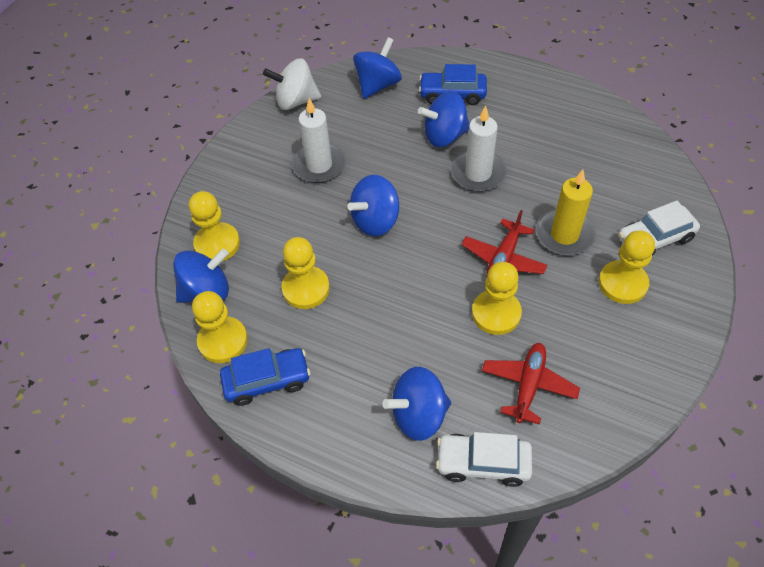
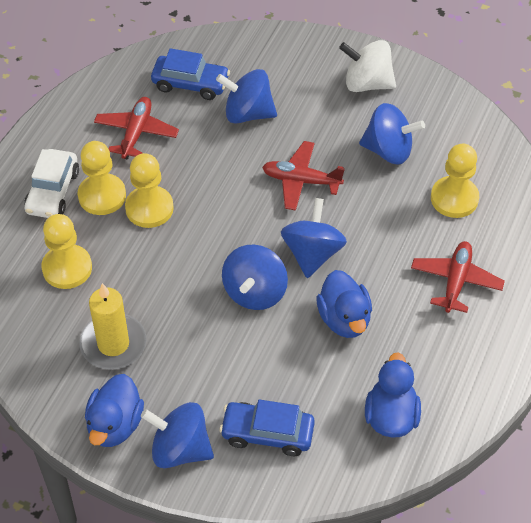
blue duck: none = 0 -> [85,374,144,447] [316,270,372,338] [365,352,421,437] = 3
red plane: [462,210,548,277] [482,343,580,425] = 2 -> [94,97,179,159] [262,141,345,211] [411,241,505,313] = 3
white candle: [292,98,346,183] [451,105,507,192] = 2 -> none = 0
white car: [436,432,532,487] [618,201,700,256] = 2 -> [24,149,79,218] = 1
yellow pawn: [189,191,240,261] [192,291,248,363] [282,237,330,309] [472,262,522,335] [599,230,655,304] = 5 -> [41,214,92,289] [78,141,126,215] [125,153,174,228] [431,143,479,218] = 4

